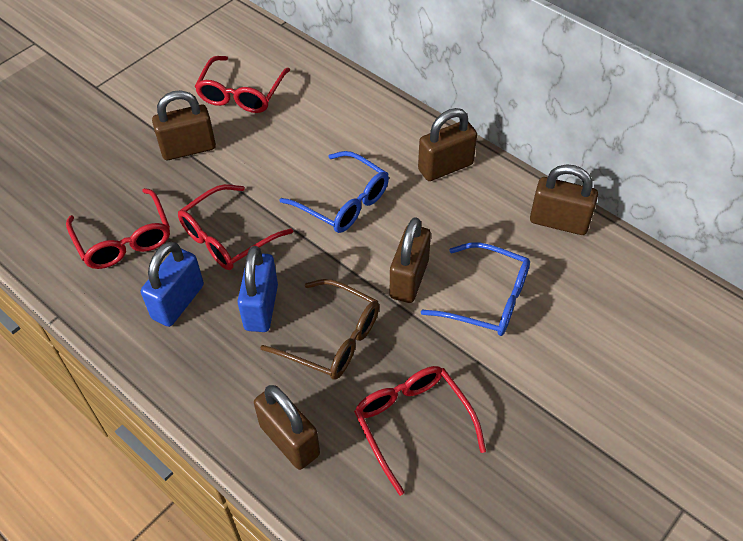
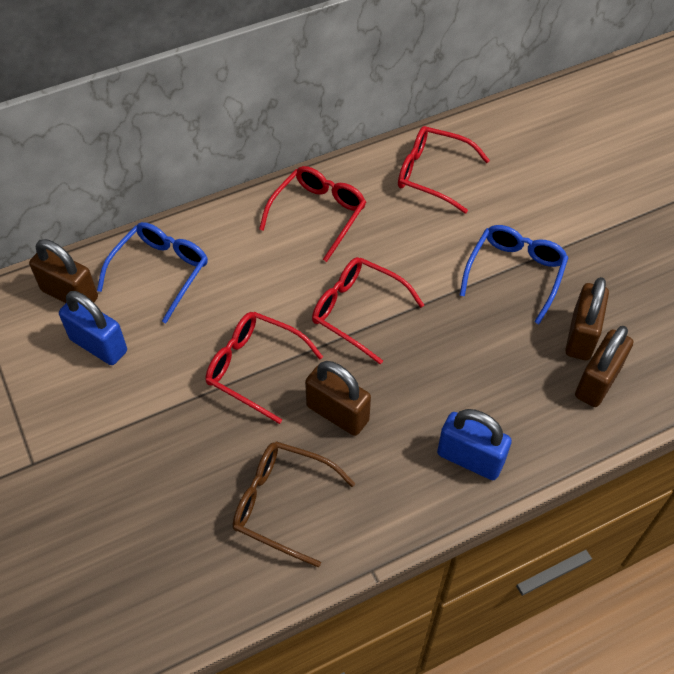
brown padlock: [152,91,216,160] [254,385,320,470] [389,217,431,303] [418,108,477,181] [530,164,598,235] = 5 -> [29,239,98,303] [305,361,371,436] [565,277,609,360] [575,326,633,407] = 4

